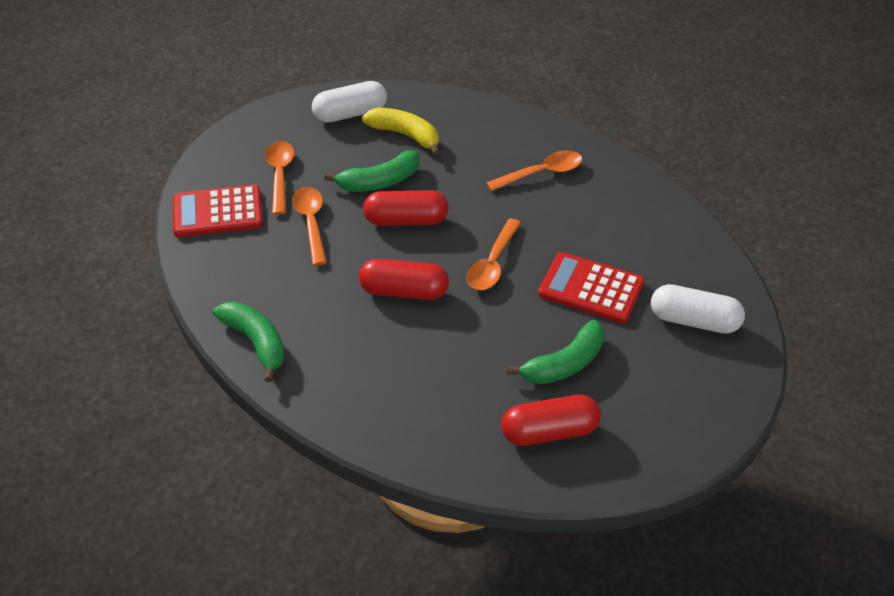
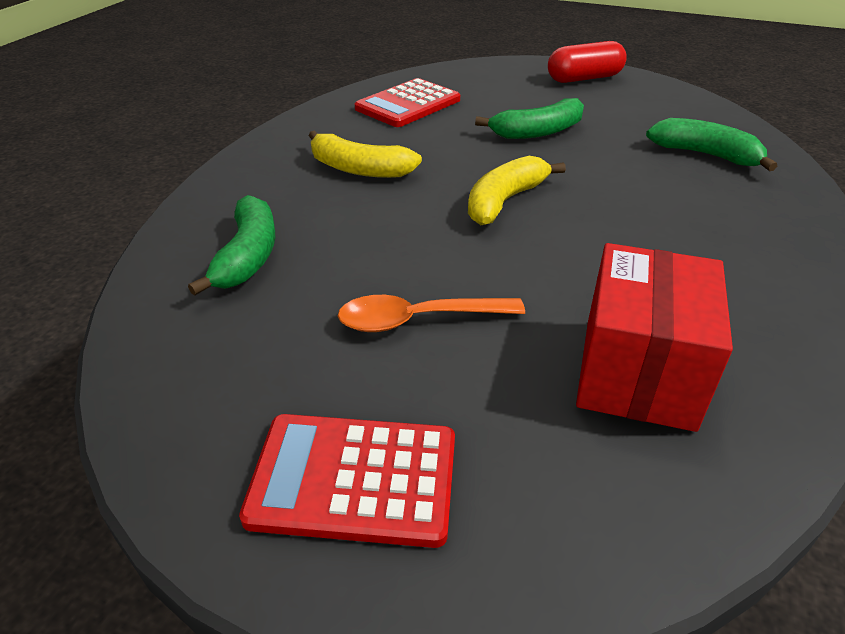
orange spoon: [265,141,294,215] [292,187,327,266] [467,219,521,290] [486,151,582,191] = 4 -> [338,295,525,332] = 1
red box: none = 0 -> [576,243,733,432] = 1
red capsule: [359,259,449,300] [363,190,449,226] [501,395,601,446] = 3 -> [548,41,627,83] = 1
white capsule: [312,81,387,123] [651,284,745,334] = 2 -> none = 0
yellow banana: [362,108,440,155] = 1 -> [309,131,422,178] [468,156,566,225] = 2

